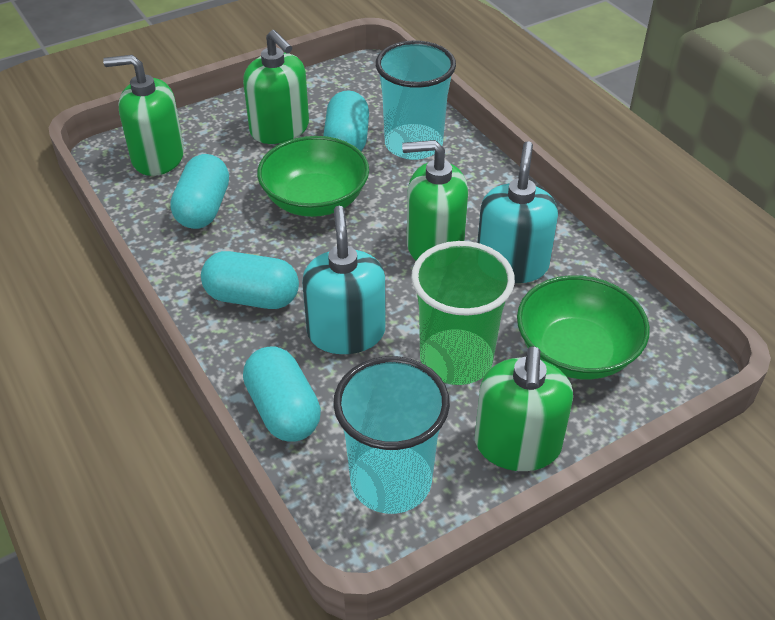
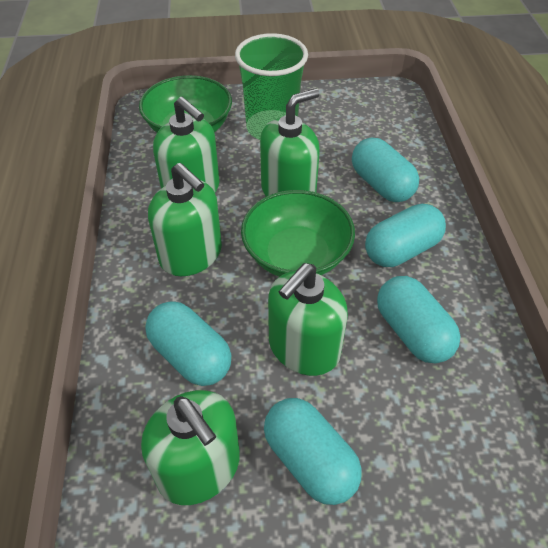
green soap dispenser: [103,55,184,176] [243,30,309,144] [402,140,468,260] [475,346,573,471] = 4 -> [141,390,240,505] [148,163,222,276] [153,97,220,192] [260,88,320,196] [268,263,348,376] = 5
turquoise capsule: [170,154,229,229] [201,251,299,309] [243,347,321,442] [323,90,369,151] = 4 -> [145,301,231,386] [264,398,362,505] [352,137,419,202] [365,204,446,267] [377,276,461,363] = 5
turquoise cup: [333,356,450,514] [375,41,456,160] = 2 -> none = 0
turquoise soap dispenser: [302,206,385,354] [477,141,558,283] = 2 -> none = 0

